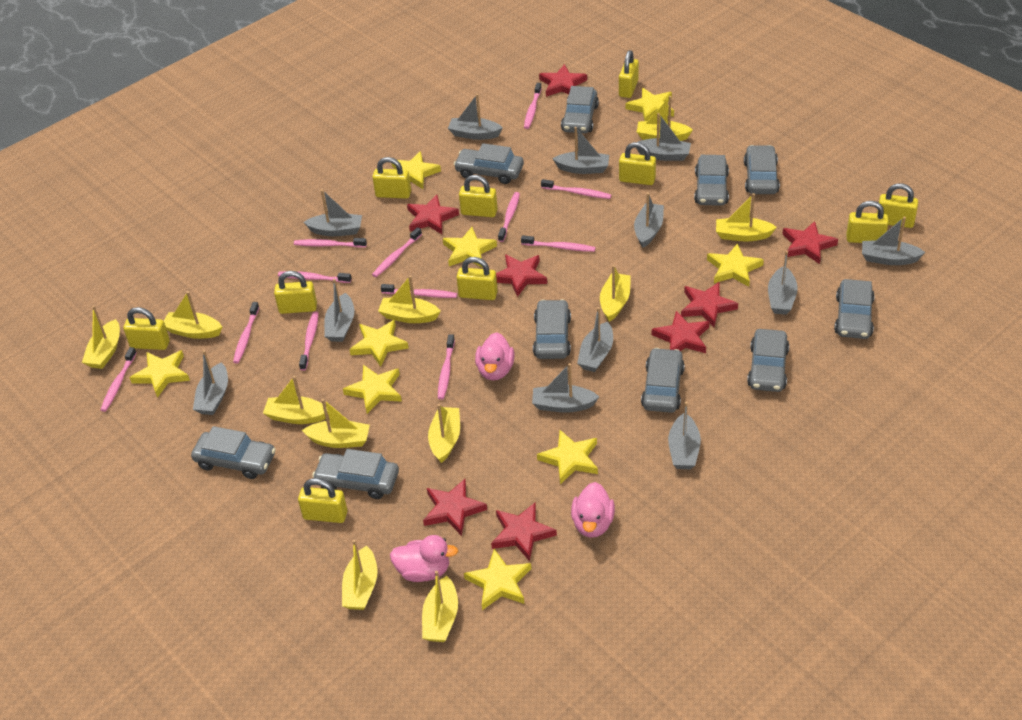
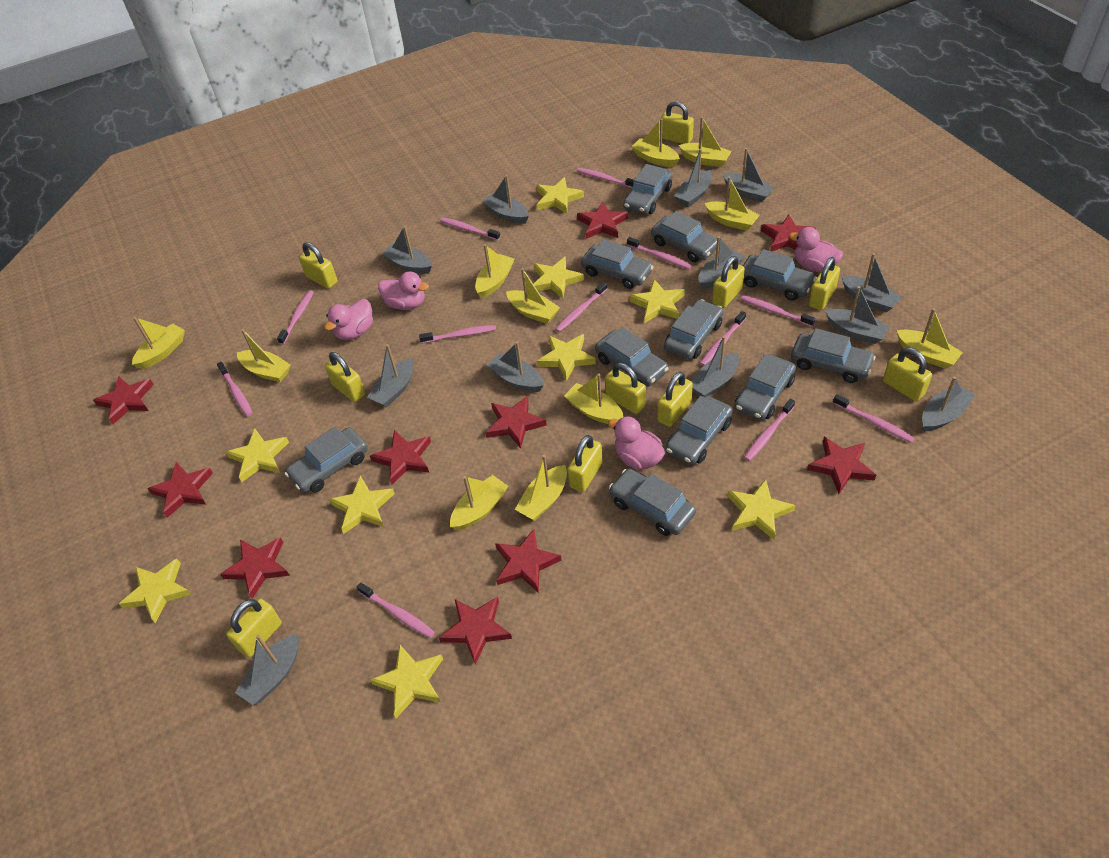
grey car: [191,426,276,479] [312,449,399,499] [454,143,524,184] [533,299,571,359] [561,86,599,133] [641,348,685,413] [694,155,729,206] [744,145,780,194] [747,329,789,392] [834,279,875,339] = 10 -> [285,427,368,493] [581,239,654,289] [595,327,669,387] [609,468,696,536] [623,164,672,214] [651,211,717,262] [664,299,723,360] [665,396,733,465] [734,354,796,420] [743,249,817,301] [791,328,876,383] = 11
pink duck: [390,535,458,582] [475,332,515,380] [571,482,615,538] = 3 -> [324,299,373,340] [378,272,429,310] [608,416,665,470] [789,227,843,272] = 4
red star: [407,195,459,234] [423,479,487,536] [491,503,557,561] [496,254,547,297] [539,64,587,97] [652,311,710,353] [681,282,738,327] [783,221,838,264] = 8 -> [93,376,154,424] [147,462,213,518] [220,537,290,599] [370,430,431,485] [439,597,512,665] [485,396,547,449] [495,529,562,593] [577,201,628,239] [761,214,816,251] [807,437,876,494] = 10

